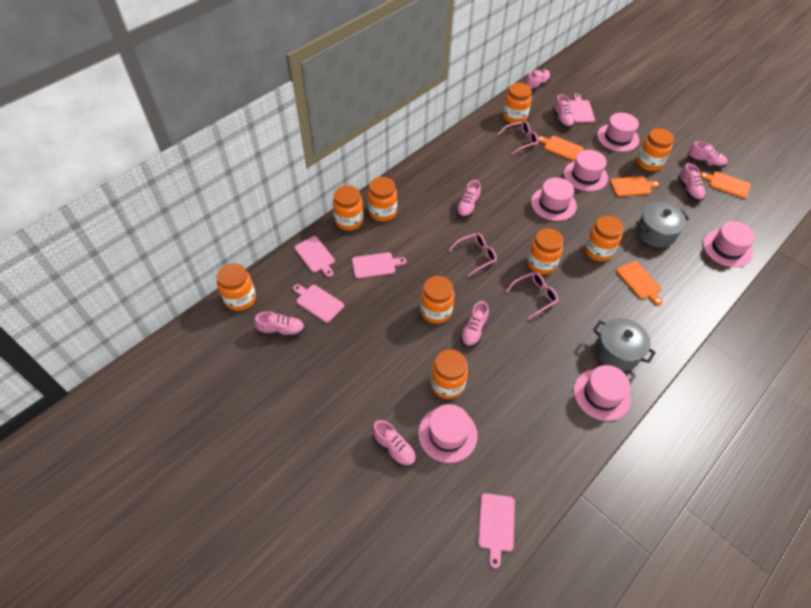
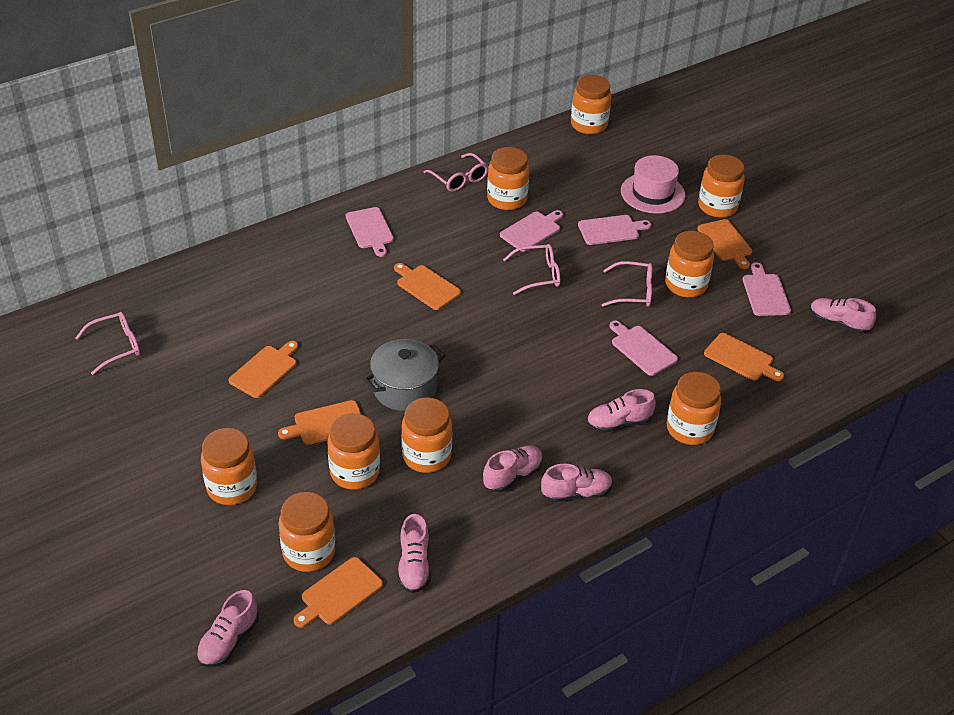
grey pot: [593,318,656,371] [636,202,689,248] = 2 -> [363,339,445,411] = 1
orange cutting board: [538,136,584,161] [610,176,660,197] [616,261,663,305] [700,172,751,199] = 4 -> [229,341,298,398] [278,400,362,445] [294,557,383,628] [394,263,461,310] [697,219,752,269] [704,333,784,381] = 6
pink glasses: [449,233,497,277] [498,121,538,155] [506,272,558,319] = 3 -> [75,312,140,375] [424,153,488,192] [503,244,560,295] [602,261,652,307] = 4
pink hat: [418,404,478,463] [531,177,577,221] [564,150,608,191] [574,365,631,421] [597,113,639,152] [703,221,755,267] = 6 -> [621,155,685,214] = 1
pink shoe: [254,311,305,337] [372,420,416,467] [456,180,481,218] [460,301,489,347] [525,70,550,90] [553,94,575,128] [678,163,706,202] [687,141,727,168] = 8 -> [196,590,259,667] [397,514,431,593] [483,445,543,492] [541,464,613,502] [587,389,656,433] [810,298,876,334] = 6

